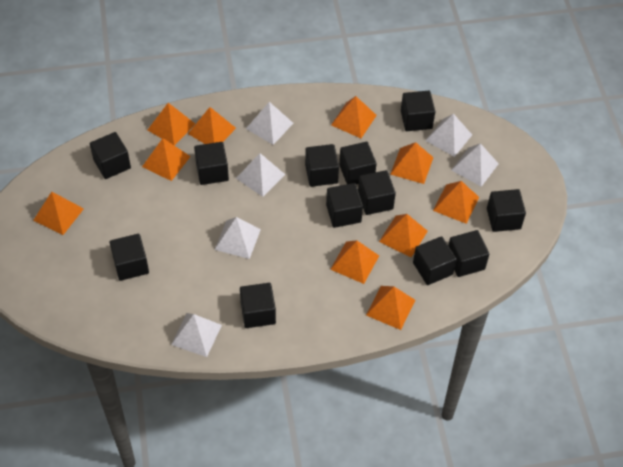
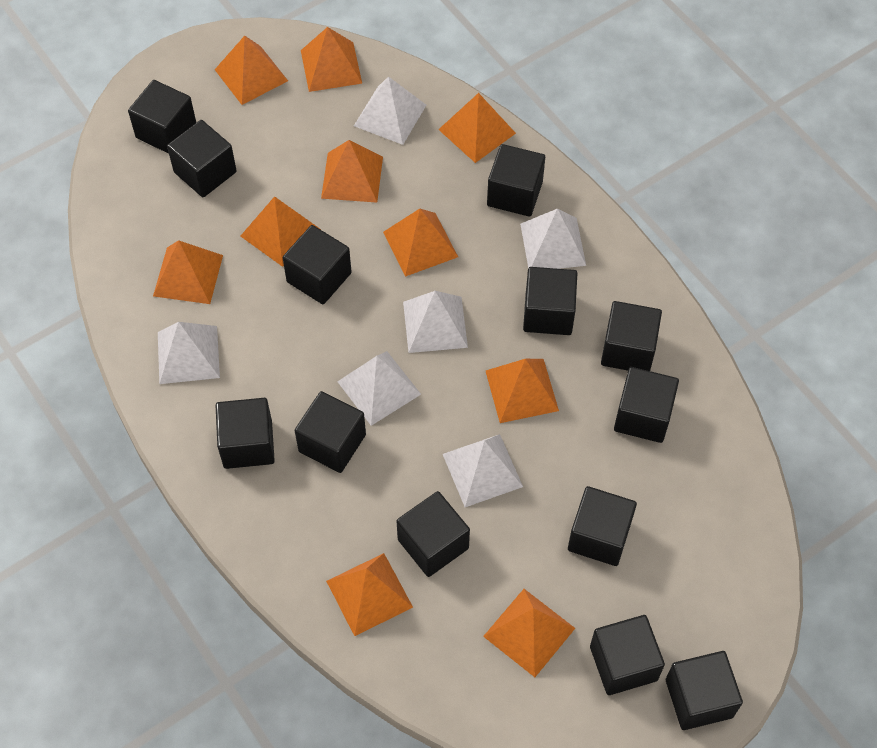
black cube: [90,132,131,179] [109,234,149,281] [194,142,229,185] [240,283,276,328] [305,144,339,187] [326,183,363,228] [339,142,377,184] [358,170,396,215] [401,91,435,131] [413,236,457,285] [448,230,489,277] [487,189,526,232] = 12 -> [128,80,196,154] [167,120,237,197] [216,398,275,469] [283,225,352,304] [295,391,366,473] [397,491,470,577] [487,144,545,216] [523,267,577,335] [568,486,637,566] [590,615,665,695] [601,301,662,371] [614,367,679,443] [666,651,743,730] = 13

